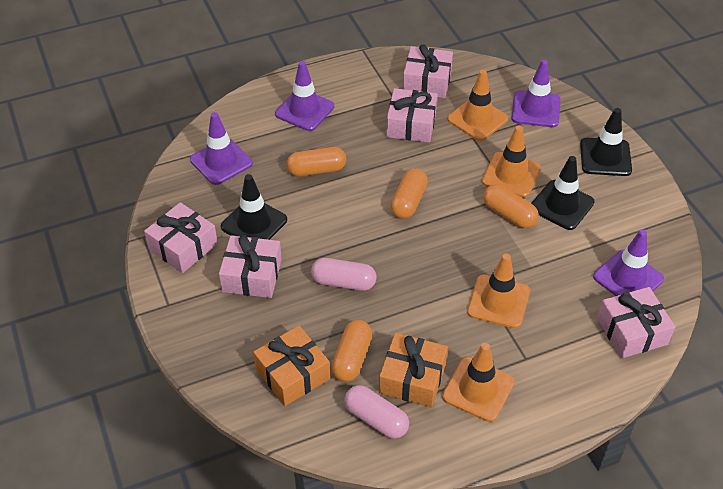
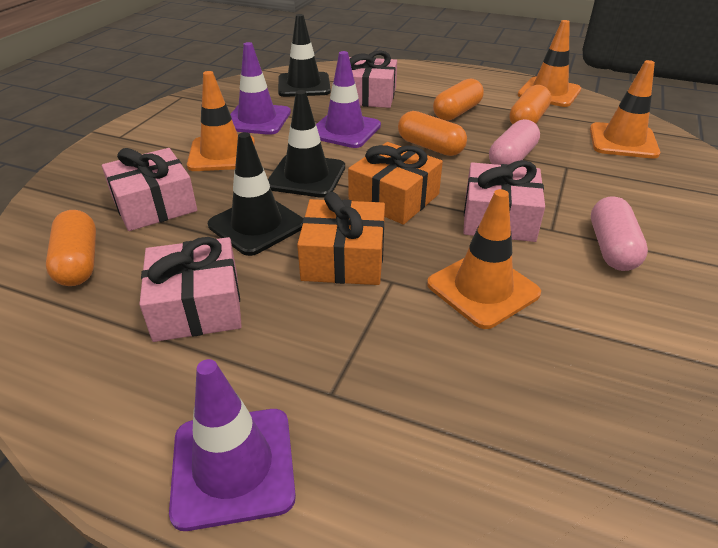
pink gift: [144,202,218,273] [219,235,282,298] [386,88,437,143] [403,44,453,98] [597,287,675,359] = 5 -> [102,148,197,231] [139,237,242,342] [349,50,397,108] [463,160,545,242] = 4
purple traffic cone: [190,112,253,185] [275,61,334,131] [512,60,561,127] [593,229,664,296] = 4 -> [169,359,296,531] [230,42,291,135] [316,51,381,148] = 3

